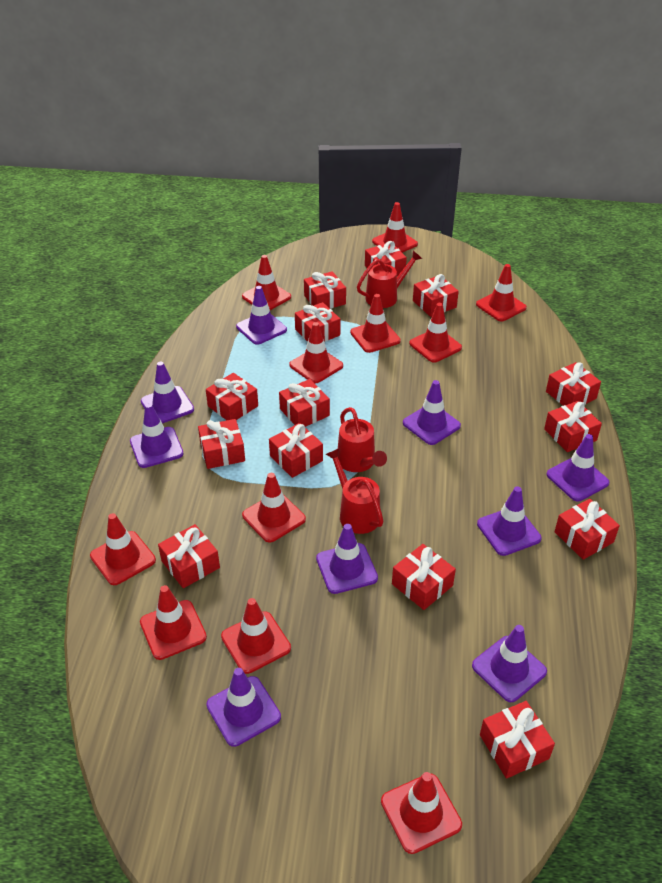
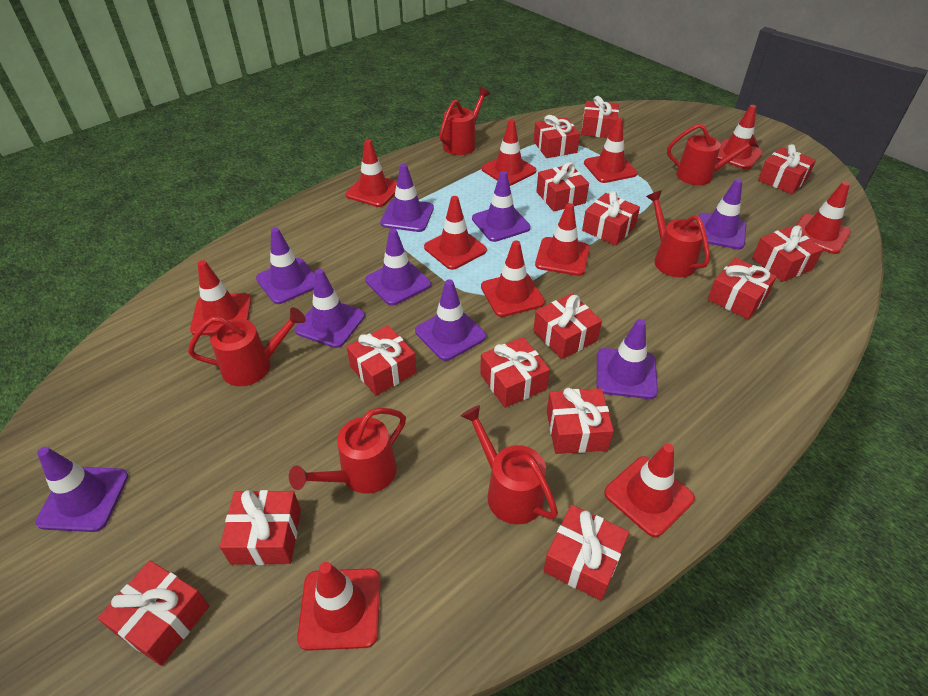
red watering can: [326,448,384,534] [338,407,387,472] [357,251,422,308] = 3 -> [188,307,306,386] [289,408,406,494] [439,87,490,155] [461,405,558,524] [646,191,710,277] [667,124,759,185] = 6

